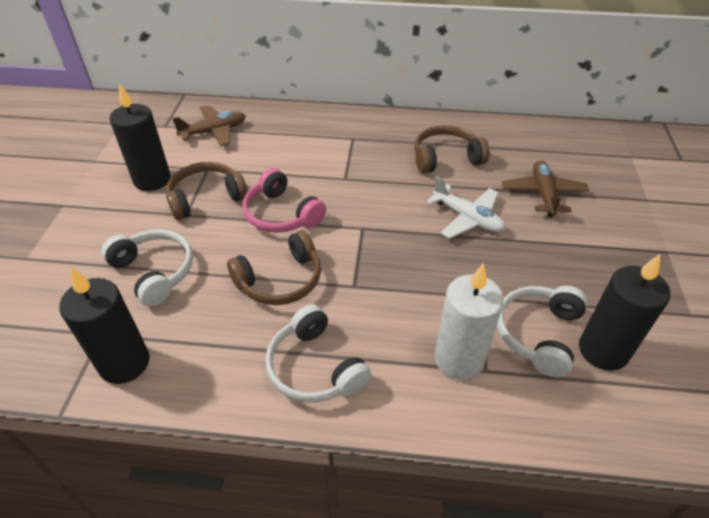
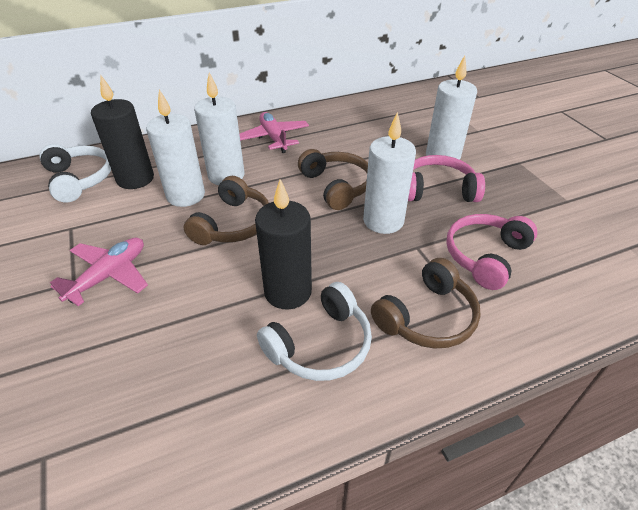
black candle: [59,267,150,384] [110,83,171,191] [579,253,670,371] = 3 -> [91,76,154,189] [255,179,312,310] = 2
brown plane: [172,105,246,146] [502,160,589,217] = 2 -> none = 0
pink headphones: [243,168,326,233] = 1 -> [408,155,485,202] [446,214,537,290] = 2
pink plane: none = 0 -> [50,237,148,306] [240,112,309,153] = 2
white candle: [435,263,504,380] = 1 -> [146,89,205,207] [194,72,245,185] [363,112,416,234] [426,56,477,160] = 4
white headphones: [101,229,193,306] [265,304,371,403] [497,286,587,377] = 3 -> [39,144,111,202] [257,282,372,381] = 2
white plane: [427,176,505,239] = 1 -> none = 0

